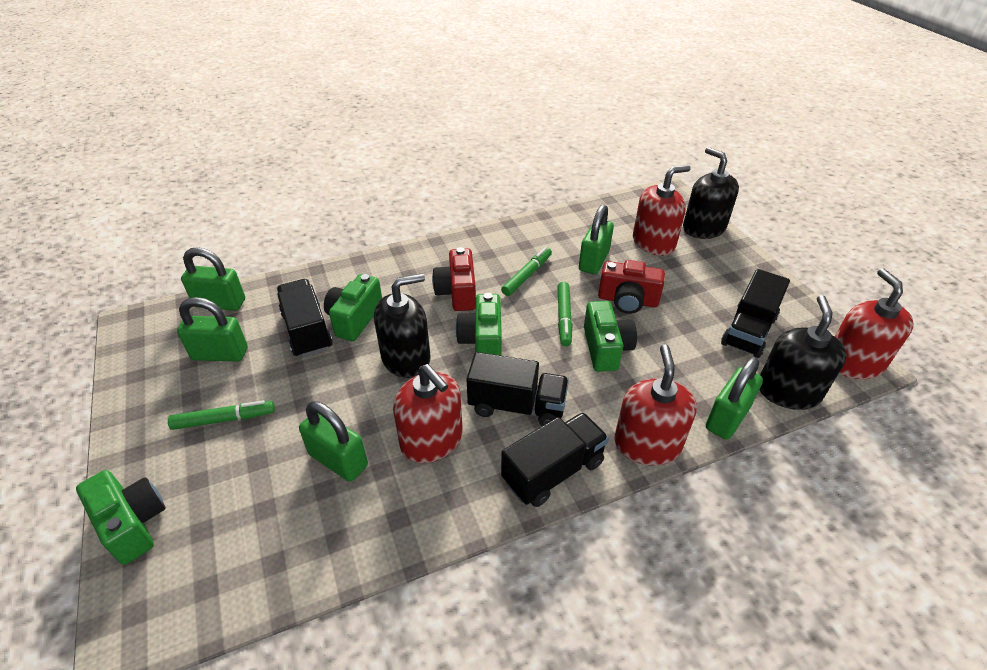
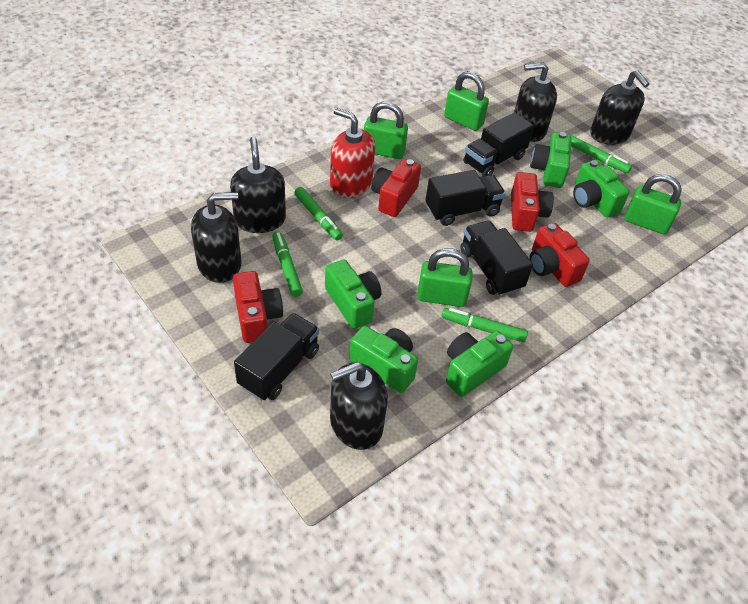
black soap dispenser: [374,273,431,378] [683,147,739,239] [760,295,847,410] = 3 -> [191,192,242,283] [230,137,286,233] [330,362,388,450] [514,62,557,142] [590,70,649,145] = 5
green camera: [76,470,166,565] [324,274,382,341] [456,293,502,356] [584,301,637,372] = 4 -> [325,259,381,329] [349,326,418,393] [446,331,513,397] [530,132,572,188] [573,160,630,218] = 5
green marker: [168,400,275,430] [501,247,552,296] [557,282,572,346] = 3 -> [272,231,303,297] [294,187,343,241] [442,308,528,342] [571,135,632,174] = 4
green padlock: [177,297,247,362] [181,247,245,311] [299,401,368,481] [579,205,614,274] [706,357,763,440] = 5 -> [364,102,408,159] [417,248,473,307] [444,71,489,131] [624,174,682,234] = 4
red camera: [432,247,476,311] [598,260,665,314] = 2 -> [233,271,283,343] [371,159,421,217] [511,172,554,232] [529,223,590,287] = 4
red soap dispenser: [393,364,463,463] [614,344,697,466] [633,165,691,256] [834,268,914,379] = 4 -> [330,108,375,198] = 1

